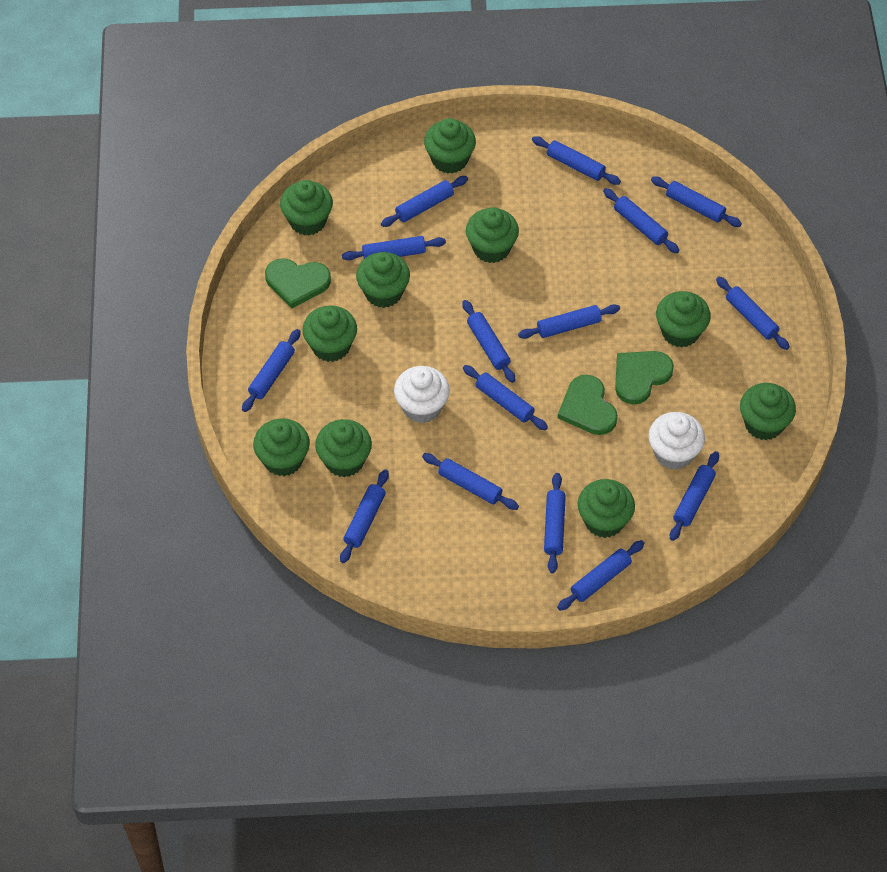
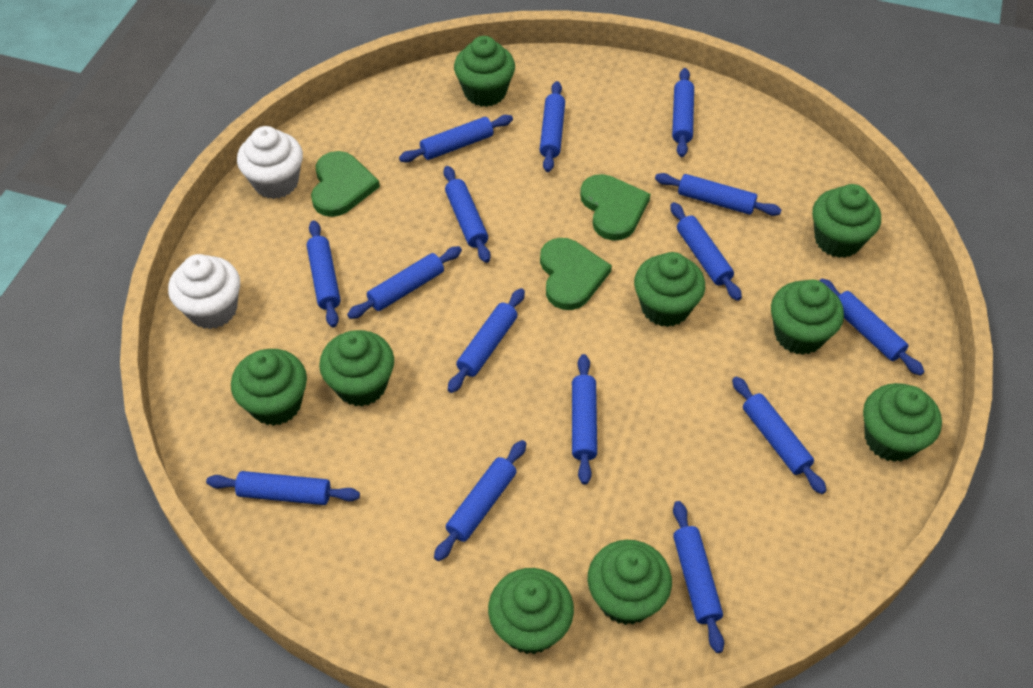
green cupcake: [253,418,310,476] [280,180,333,235] [302,305,357,362] [315,419,372,478] [356,252,410,308] [424,118,476,174] [466,207,519,263] [578,479,635,538] [656,291,711,347] [740,383,796,440] = 10 -> [231,349,307,426] [319,330,394,406] [454,36,515,107] [488,568,574,654] [588,540,672,625] [634,252,705,327] [771,280,844,355] [812,184,881,258] [863,383,942,462] = 9

